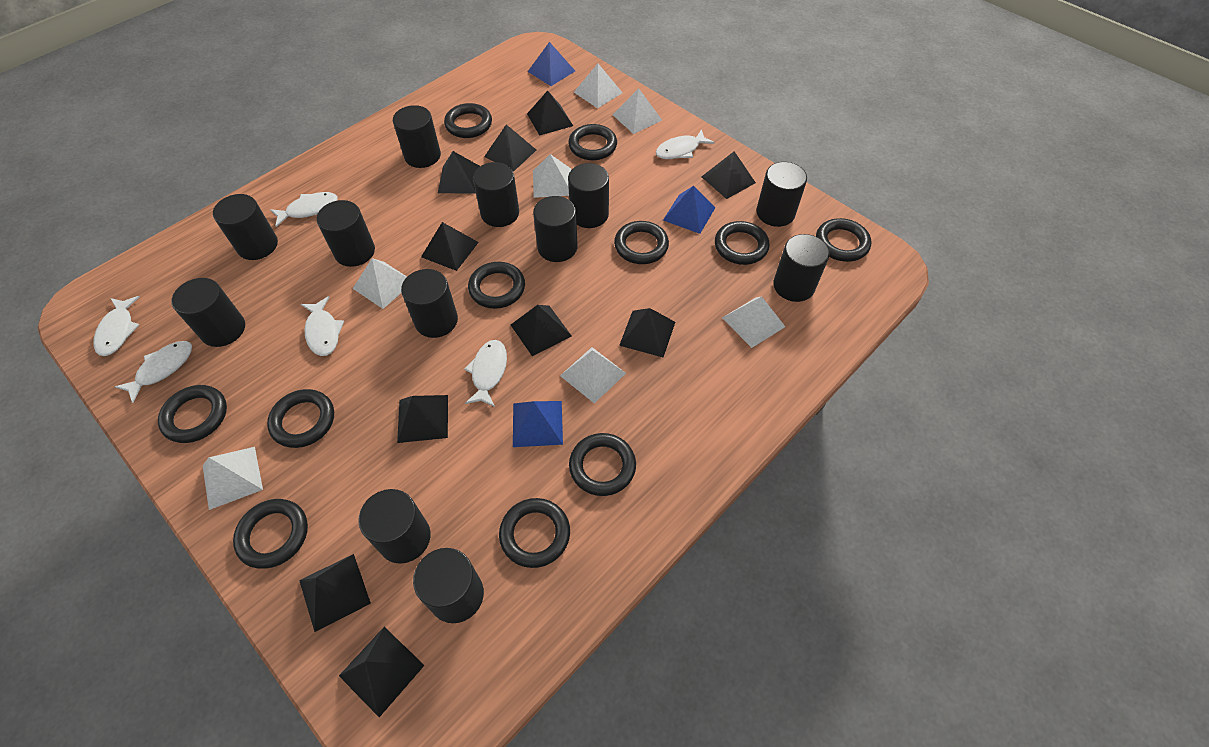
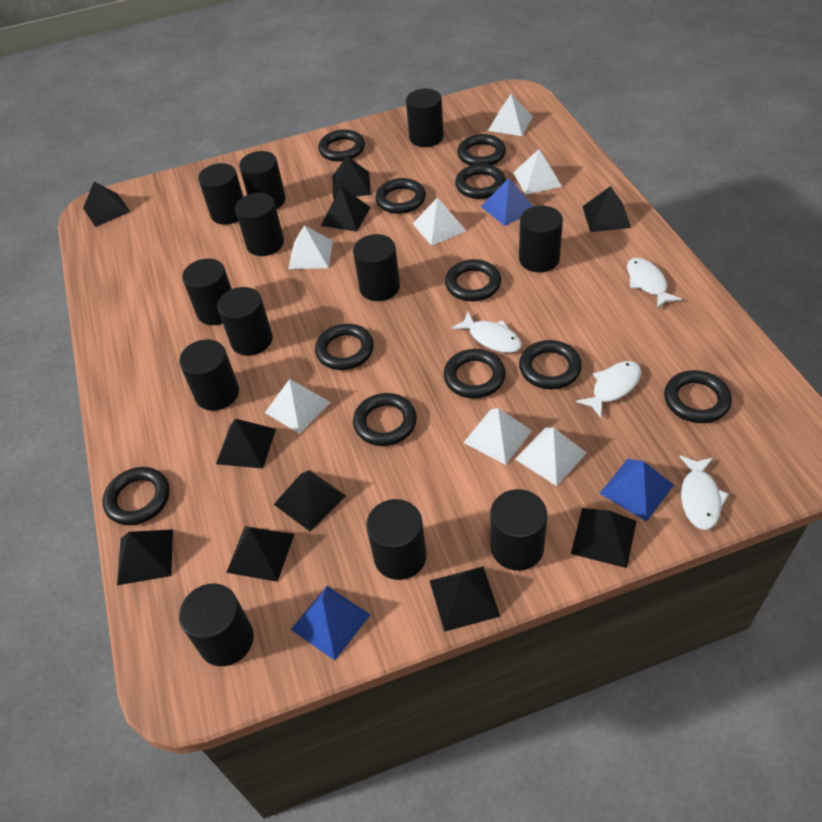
white fish: [94,296,140,356] [115,341,192,403] [270,192,338,227] [301,296,344,356] [464,340,507,407] [656,129,714,159] = 6 -> [451,312,522,353] [576,361,642,418] [627,258,682,309] [679,456,729,530] = 4

